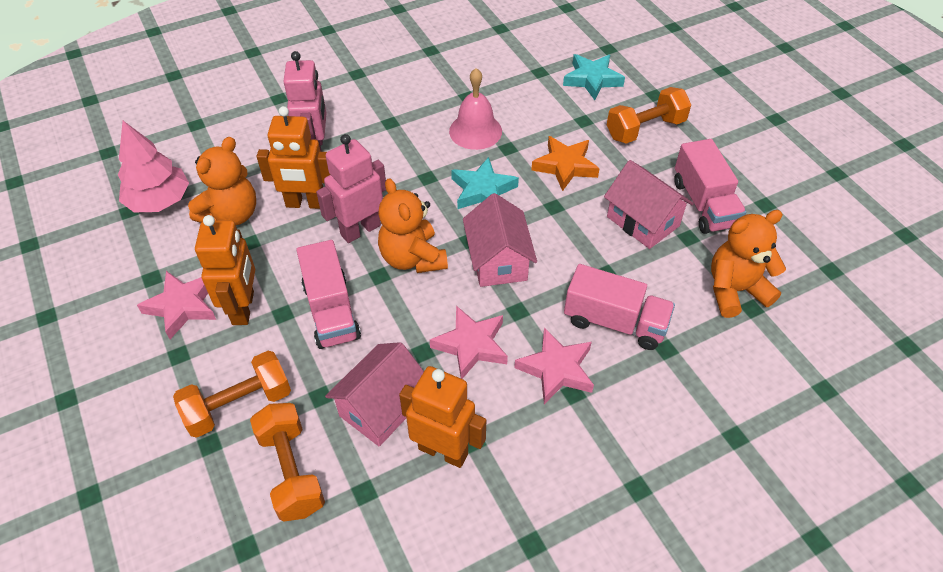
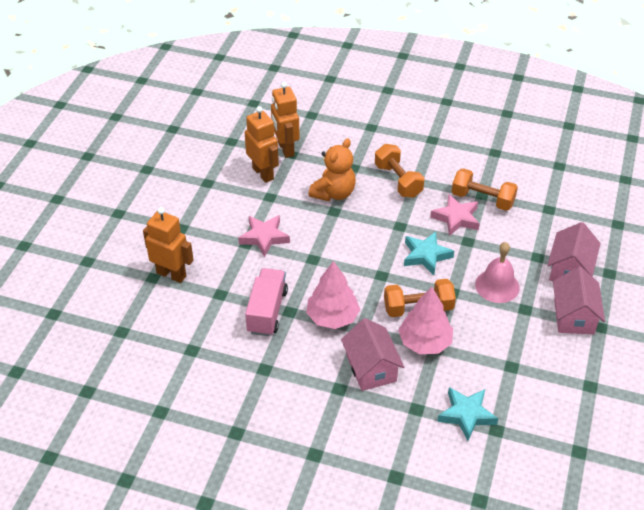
orange star: [531,136,600,191] = 1 -> none = 0
orange teddy bear: [188,137,256,225] [378,178,448,273] [711,210,786,318] = 3 -> [309,138,356,201] = 1
pink robot: [283,51,326,152] [316,134,386,243] = 2 -> none = 0
pink star: [137,271,216,339] [430,306,508,379] [514,327,594,404] = 3 -> [238,215,290,257] [430,194,480,236] = 2
pink tree: [118,121,189,212] = 1 -> [306,261,360,329] [398,287,453,354] = 2
pink truck: [296,240,361,349] [564,264,675,350] [674,139,746,234] = 3 -> [245,268,288,336] = 1

